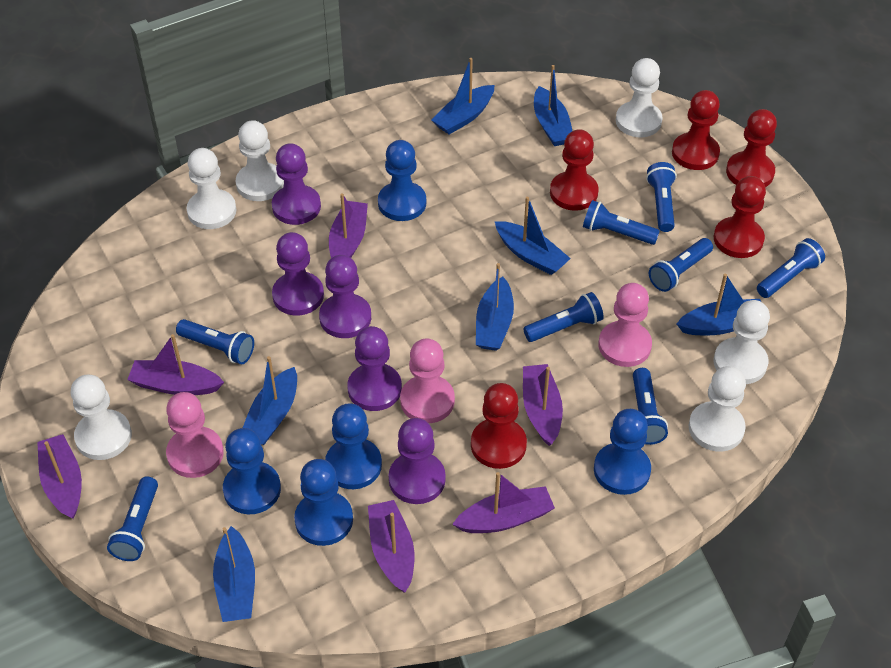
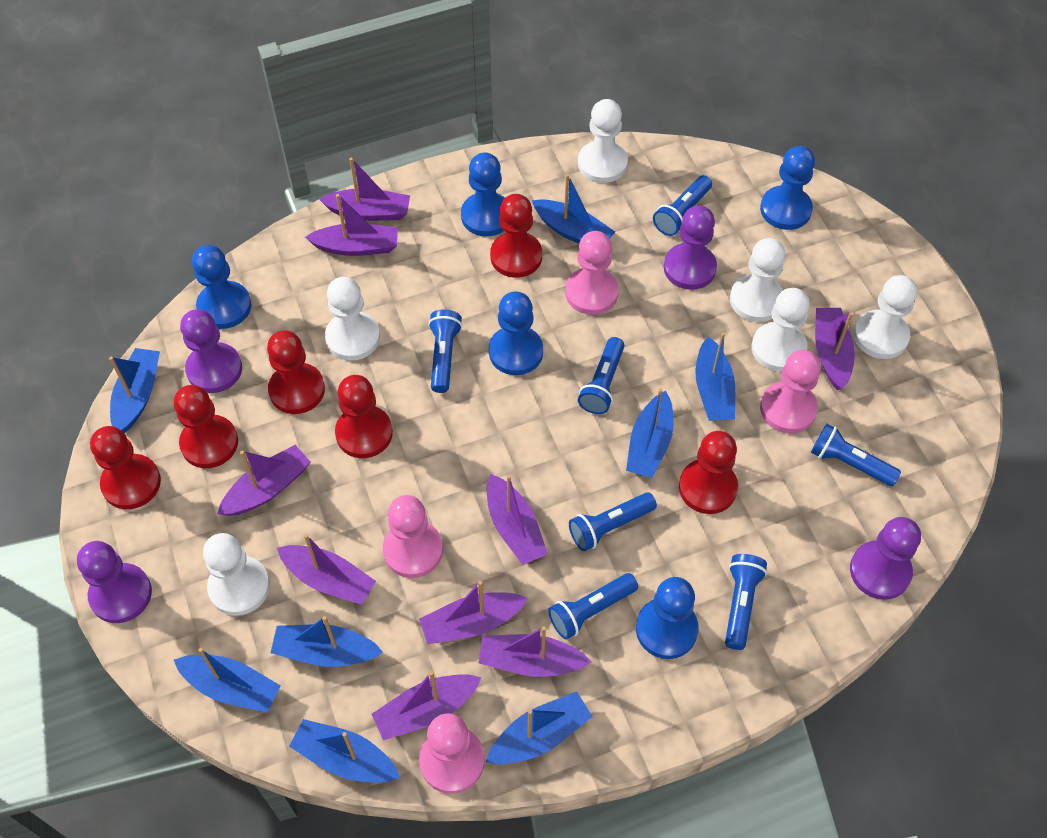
blue boat: [213,526,255,622] [243,356,297,445] [431,58,494,134] [476,263,514,351] [495,196,571,275] [534,65,572,146] [677,274,761,335] = 7 -> [109,348,160,433] [174,648,281,713] [271,616,383,667] [289,719,400,783] [486,691,592,765] [532,174,615,244] [626,388,674,478] [696,333,735,421] = 8
blue flashlight: [107,476,158,561] [176,319,254,364] [523,292,604,342] [583,200,660,245] [633,368,668,445] [646,162,677,232] [649,238,713,292] [757,238,825,298] = 8 -> [428,309,462,393] [548,573,638,640] [569,492,657,551] [578,337,624,414] [653,175,712,236] [725,554,767,650] [811,424,901,486] = 7
pink pawn: [166,392,224,478] [400,338,455,423] [598,283,652,367] = 3 -> [383,495,443,578] [419,713,485,794] [565,231,619,315] [760,350,821,433] = 4
purple boat: [37,434,82,519] [127,334,224,395] [329,193,368,258] [368,500,414,593] [452,472,555,533] [523,364,563,446] = 6 -> [217,445,311,516] [277,534,376,605] [305,194,398,256] [319,158,410,221] [372,671,482,740] [419,581,528,644] [479,626,591,677] [487,474,548,565] [815,308,855,390] = 9
purple pawn: [272,143,321,225] [272,232,324,316] [319,255,371,338] [347,326,402,411] [389,418,446,504] = 5 -> [77,541,152,623] [180,309,242,393] [664,206,717,290] [850,517,921,600] = 4
red pawn: [471,383,527,469] [550,129,599,211] [672,90,720,170] [714,176,766,258] [726,109,777,187] = 5 -> [90,426,161,509] [174,385,238,468] [267,330,325,414] [335,375,393,458] [490,194,542,278] [679,431,738,514] = 6

